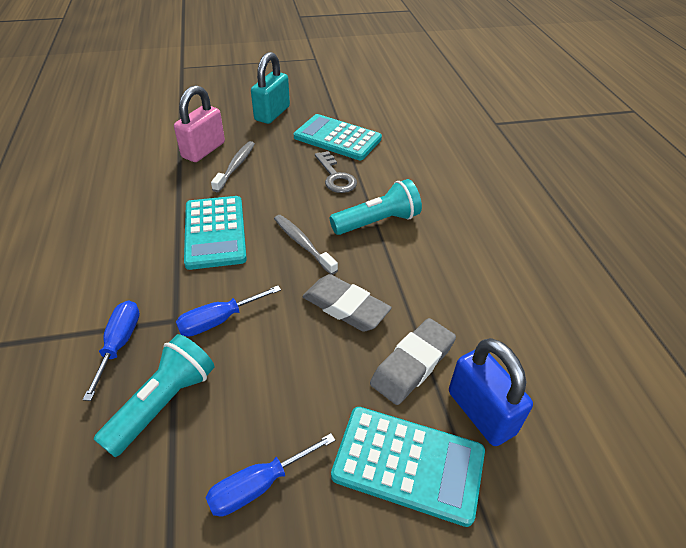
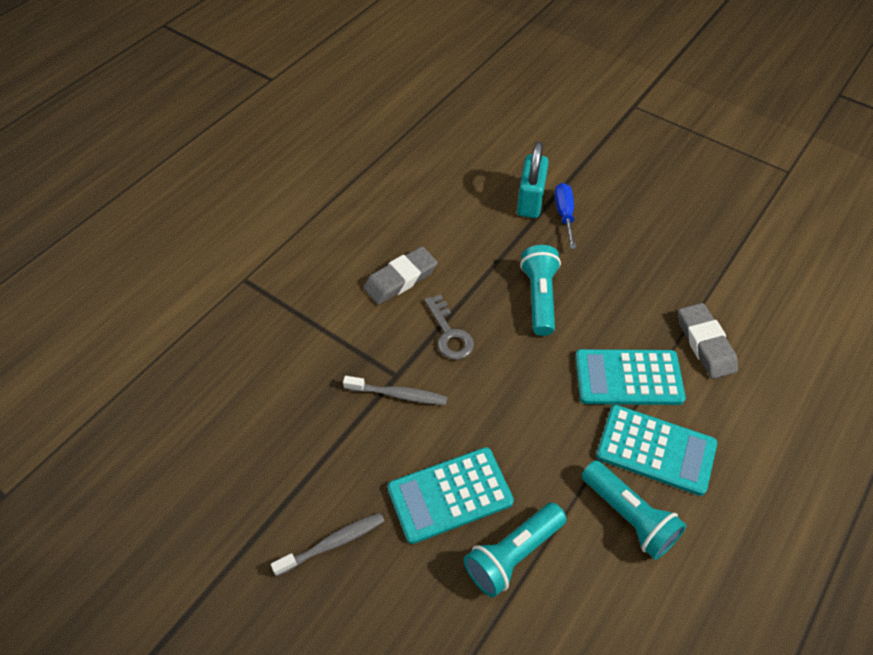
blue padlock: [449,338,533,446] = 1 -> none = 0
blue screwdriver: [83,300,140,401] [176,285,281,337] [205,433,335,516] = 3 -> [554,183,576,249] = 1
pink padlock: [174,85,225,162] = 1 -> none = 0
turquoise flashlight: [94,334,215,457] [330,179,422,235] = 2 -> [464,503,567,597] [520,245,561,336] [582,460,687,560] = 3

